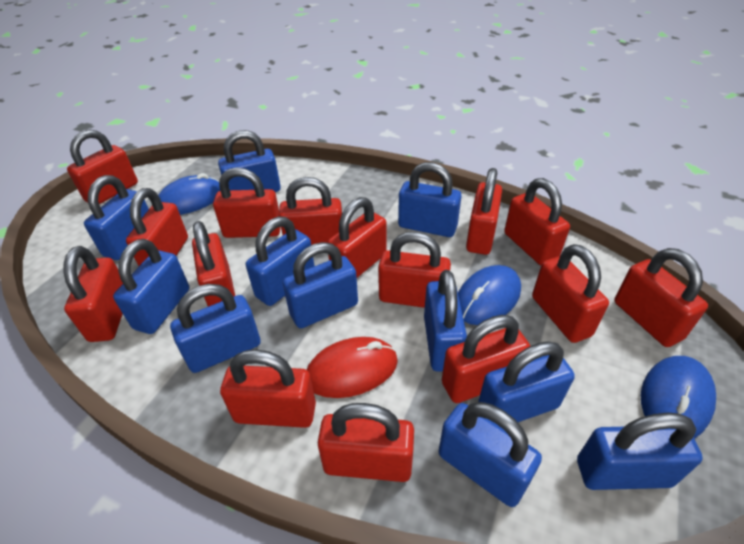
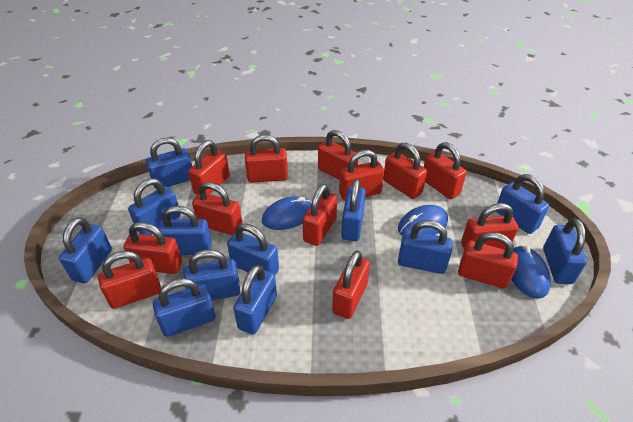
blue padlock: [84,175,149,260] [113,239,189,334] [170,284,261,373] [218,130,281,192] [246,217,314,306] [283,242,358,328] [398,162,462,237] [424,270,467,372] [439,402,542,507] [478,341,575,422] [577,413,703,490] = 11 -> [59,217,112,283] [128,178,181,235] [146,138,192,190] [153,278,215,337] [158,206,212,255] [183,249,240,300] [227,223,279,275] [233,264,277,334] [341,179,366,241] [398,220,453,274] [496,174,549,234] [543,218,587,284] = 12
red mouse: [307,337,398,398] = 1 -> none = 0
red padlock: [63,246,123,342] [67,129,138,204] [126,188,188,266] [192,221,235,307] [213,167,281,238] [220,350,316,428] [279,177,342,245] [318,403,414,482] [327,197,387,278] [378,232,451,308] [442,315,530,403] [466,168,502,255] [504,178,570,265] [532,244,609,343] [614,248,708,347] = 15 -> [98,251,161,309] [123,222,182,274] [188,140,230,195] [192,182,242,235] [245,135,288,183] [302,184,337,246] [318,130,358,180] [332,251,370,319] [339,150,384,201] [383,143,427,199] [424,142,467,199] [458,232,518,289] [461,203,518,250] = 13

